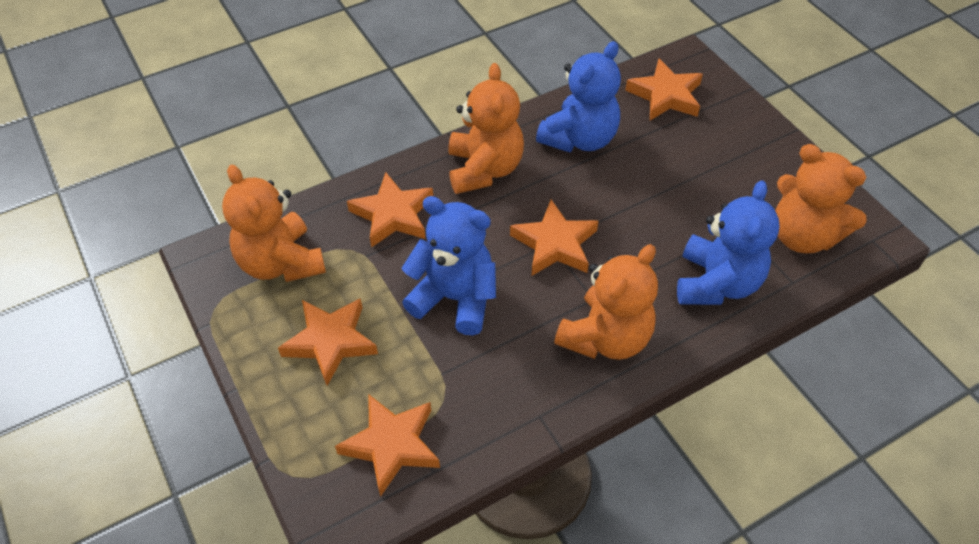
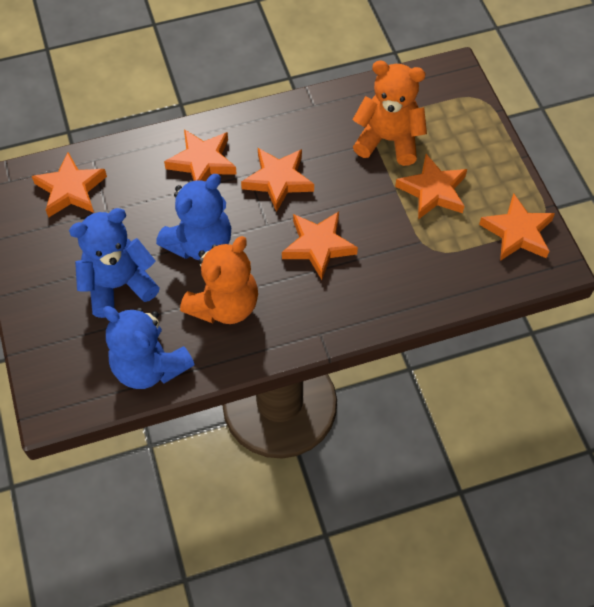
orange star: [278,298,378,386] [335,394,440,497] [347,172,433,248] [510,200,598,276] [625,59,703,120] = 5 -> [32,152,107,218] [164,129,237,181] [241,148,314,212] [282,212,358,280] [395,154,467,220] [479,193,555,261] = 6
orange teddy bear: [222,164,326,282] [448,63,524,194] [554,244,658,360] [775,144,867,253] = 4 -> [180,236,258,324] [353,61,427,166] = 2

